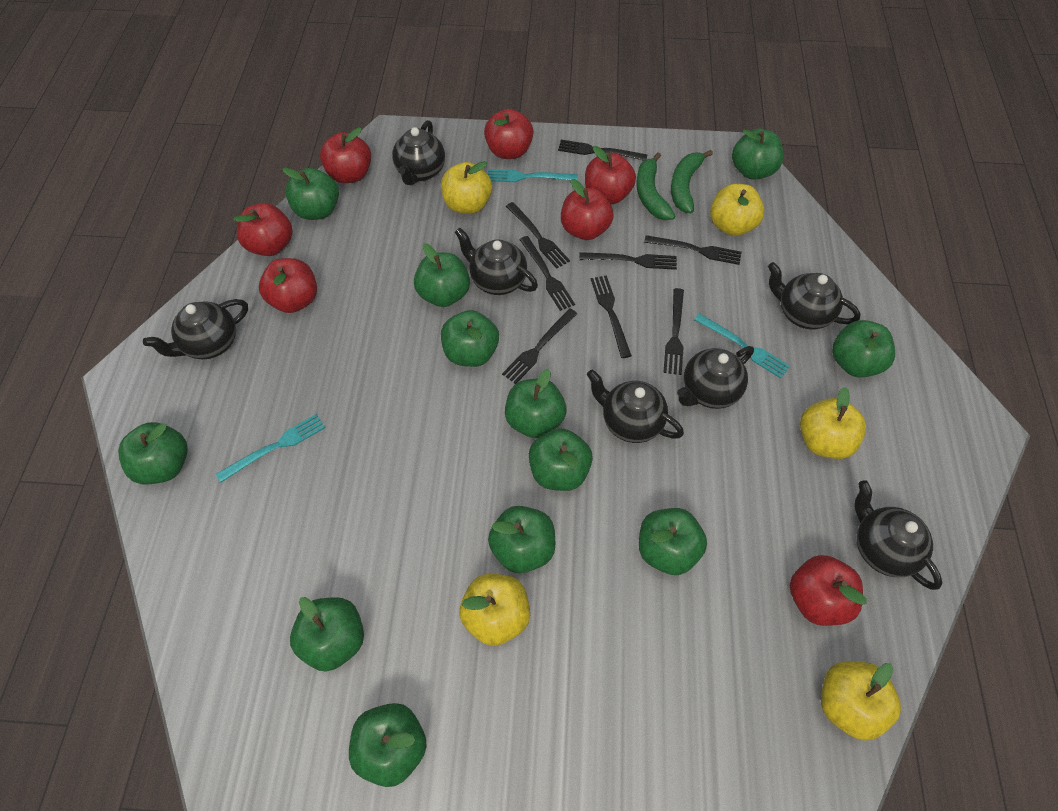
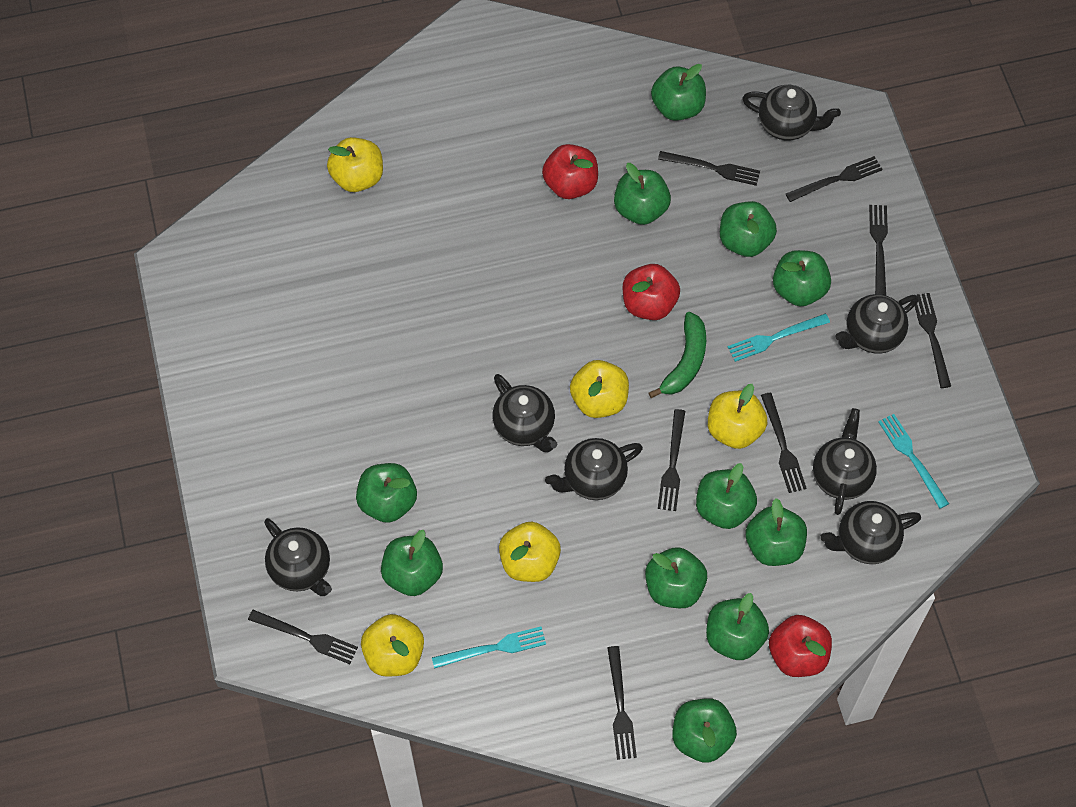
green apple: [118,422,188,484] [283,168,339,220] [290,597,364,671] [349,703,427,787] [414,243,470,307] [441,310,499,367] [488,506,555,573] [505,369,566,438] [529,428,593,491] [639,508,707,575] [732,129,784,180] [832,320,895,378] = 12 -> [356,463,417,523] [381,530,443,596] [614,163,671,225] [645,547,707,608] [651,64,706,121] [673,698,737,763] [696,463,757,529] [706,593,769,660] [720,201,777,257] [746,498,807,566] [773,250,831,306] = 11
green banana: [636,152,675,220] [671,150,713,213] = 2 -> [649,312,706,398] = 1
red apple: [233,203,292,256] [259,258,317,313] [320,127,371,183] [484,109,534,159] [561,179,614,240] [585,146,636,204] [790,555,866,626] = 7 -> [542,144,598,199] [623,264,680,320] [769,615,832,677] = 3

